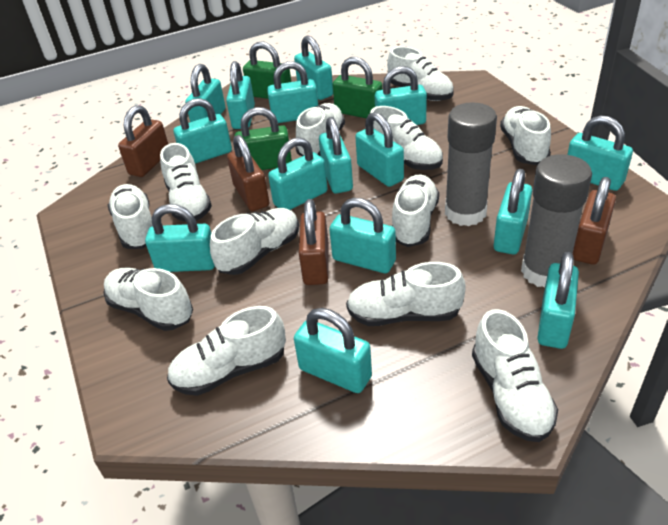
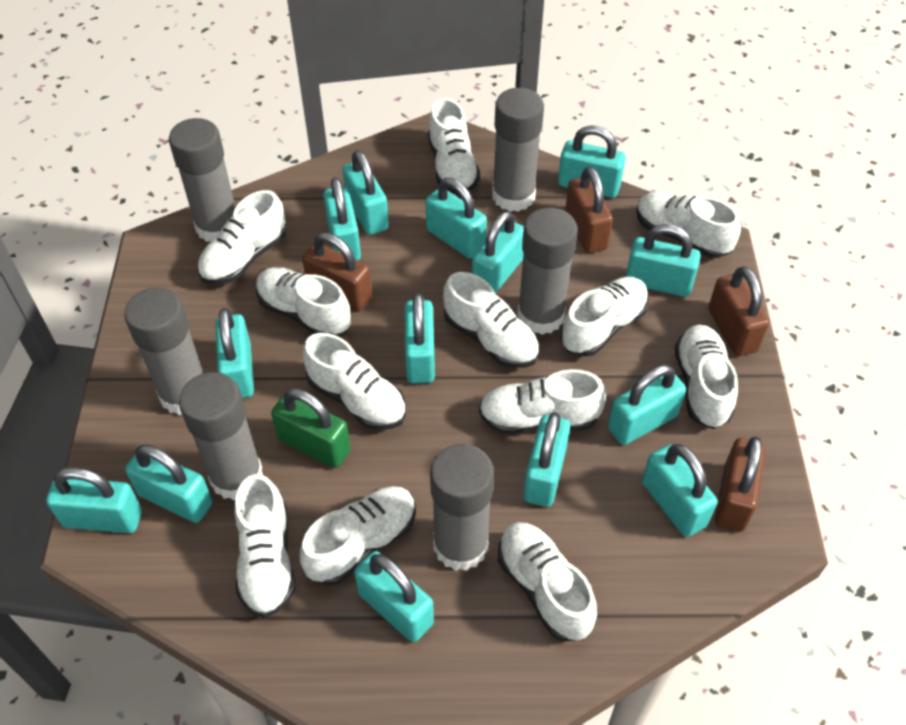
green padlock: [234,107,292,170] [243,41,291,99] [333,57,383,118] = 3 -> [271,388,351,468] = 1
grey glue stick: [445,102,497,226] [521,154,592,288] = 2 -> [124,287,204,415] [169,118,236,242] [179,372,263,500] [430,444,494,571] [492,88,544,212] [517,208,578,335] = 6
turquoise padlock: [145,204,215,272] [174,98,232,164] [185,64,226,122] [226,61,255,129] [267,61,318,123] [268,137,328,210] [294,36,333,100] [294,308,372,393] [319,117,353,193] [329,198,396,273] [355,112,404,187] [375,66,427,125] [494,169,532,254] [537,252,579,349] [567,116,633,191] = 15 -> [46,467,142,533] [125,444,212,523] [215,308,254,398] [323,177,361,261] [342,150,389,235] [354,551,434,642] [405,293,435,383] [426,178,487,259] [472,211,524,294] [523,412,570,507] [558,125,626,198] [608,365,686,445] [626,224,701,297] [642,444,717,537] = 14

